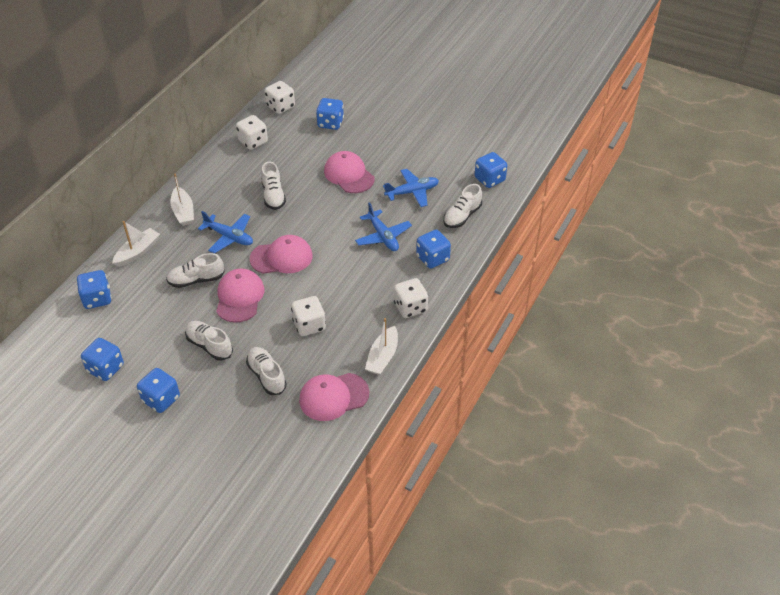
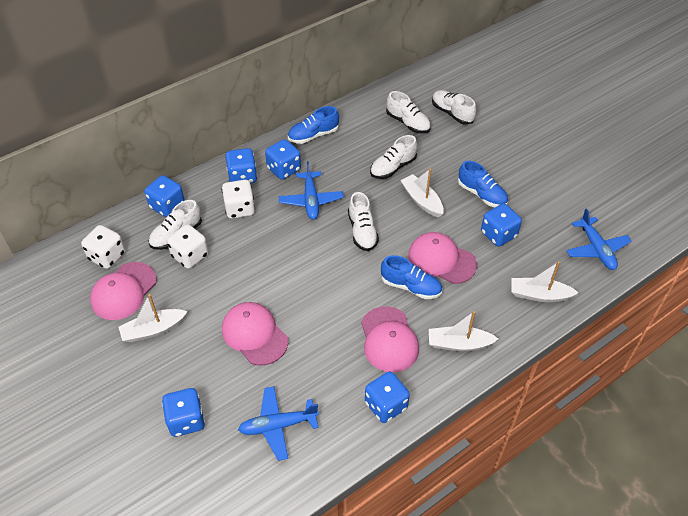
blue shoe: none = 0 -> [288,106,339,144] [381,255,442,299] [458,161,508,207] = 3
white boat: [112,221,160,267] [170,173,194,226] [365,318,398,375] = 3 -> [119,294,188,342] [400,169,444,218] [429,311,498,351] [511,262,579,302] = 4
white dice: [236,115,268,150] [265,81,295,114] [291,296,326,336] [394,278,428,318] = 4 -> [81,225,125,269] [167,224,208,269] [222,180,255,219] = 3

